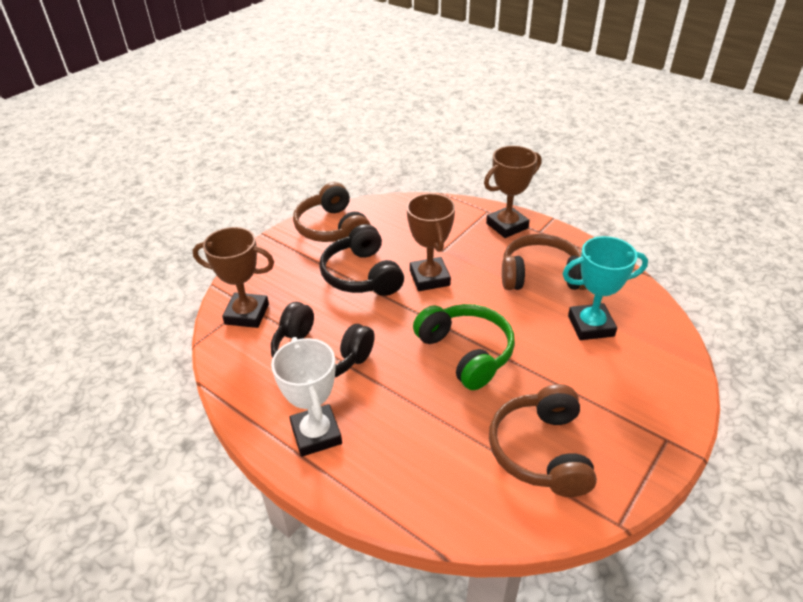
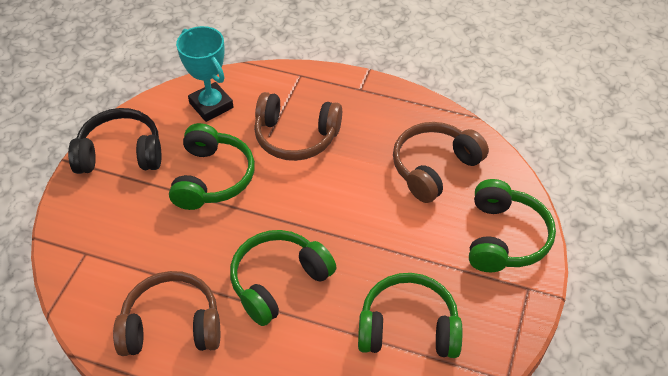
black headphones: [271,302,375,377] [319,224,404,296] = 2 -> [68,108,161,174] = 1
brown trophy: [193,227,274,328] [407,193,455,291] [484,146,541,238] = 3 -> none = 0
green headphones: [413,304,515,390] = 1 -> [169,123,255,210] [230,230,336,326] [358,273,462,358] [469,179,556,272] = 4
white trophy: [271,337,342,457] = 1 -> none = 0

